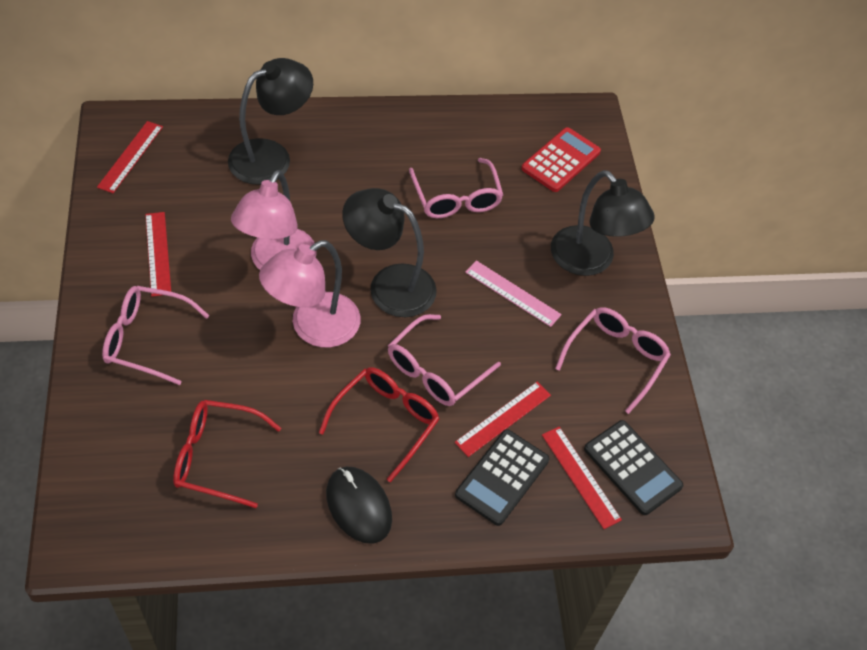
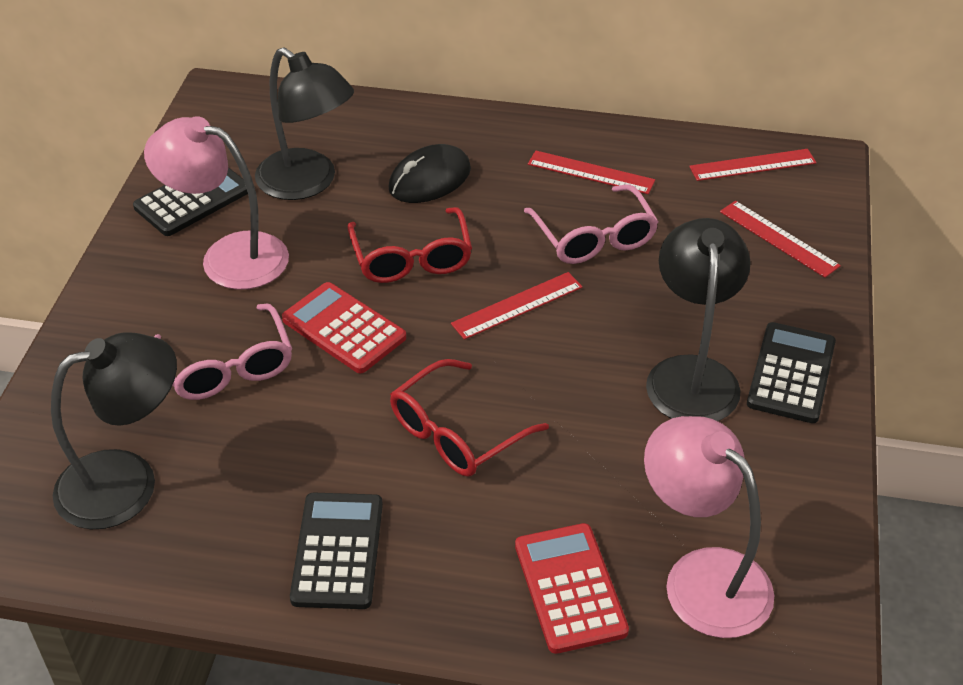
black calculator: [455,429,549,526] [584,420,683,515] = 2 -> [133,167,248,236] [290,493,383,609] [747,322,836,423] = 3
pink glasses: [102,286,210,385] [388,314,501,406] [409,158,503,218] [555,307,671,414] = 4 -> [154,303,292,400] [524,184,659,264] = 2
pink ruler: [465,260,562,327] = 1 -> none = 0
red calculator: [521,127,601,192] = 1 -> [282,282,406,373] [515,523,629,654] = 2

